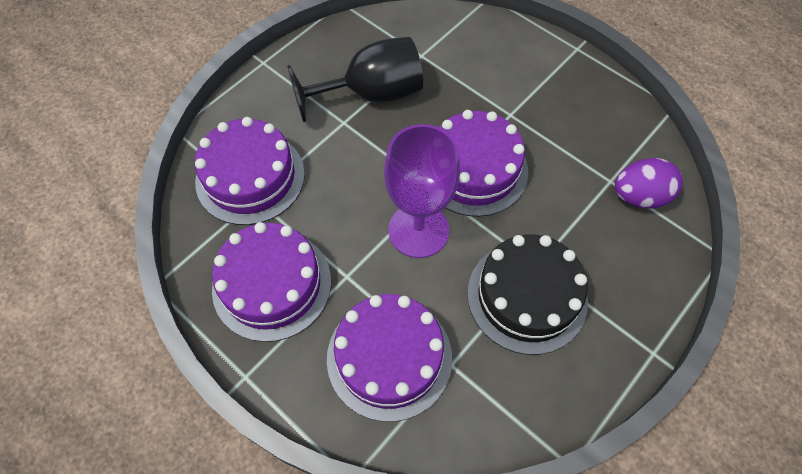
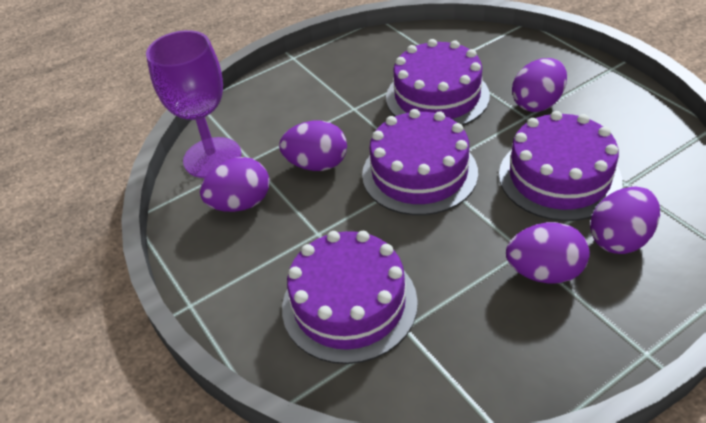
black cake: [467,234,588,355] = 1 -> none = 0
black goblet: [287,37,423,122] = 1 -> none = 0
purple egg: [615,158,683,209] = 1 -> [200,157,269,212] [279,121,347,171] [506,222,590,284] [512,58,567,112] [590,186,660,254] = 5

